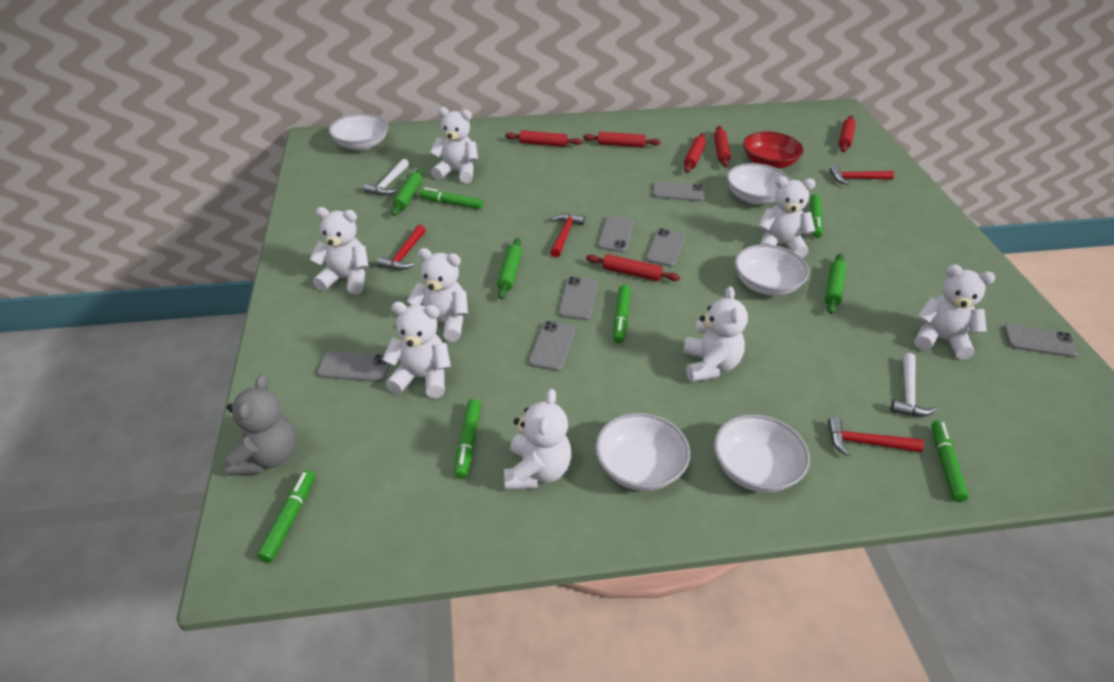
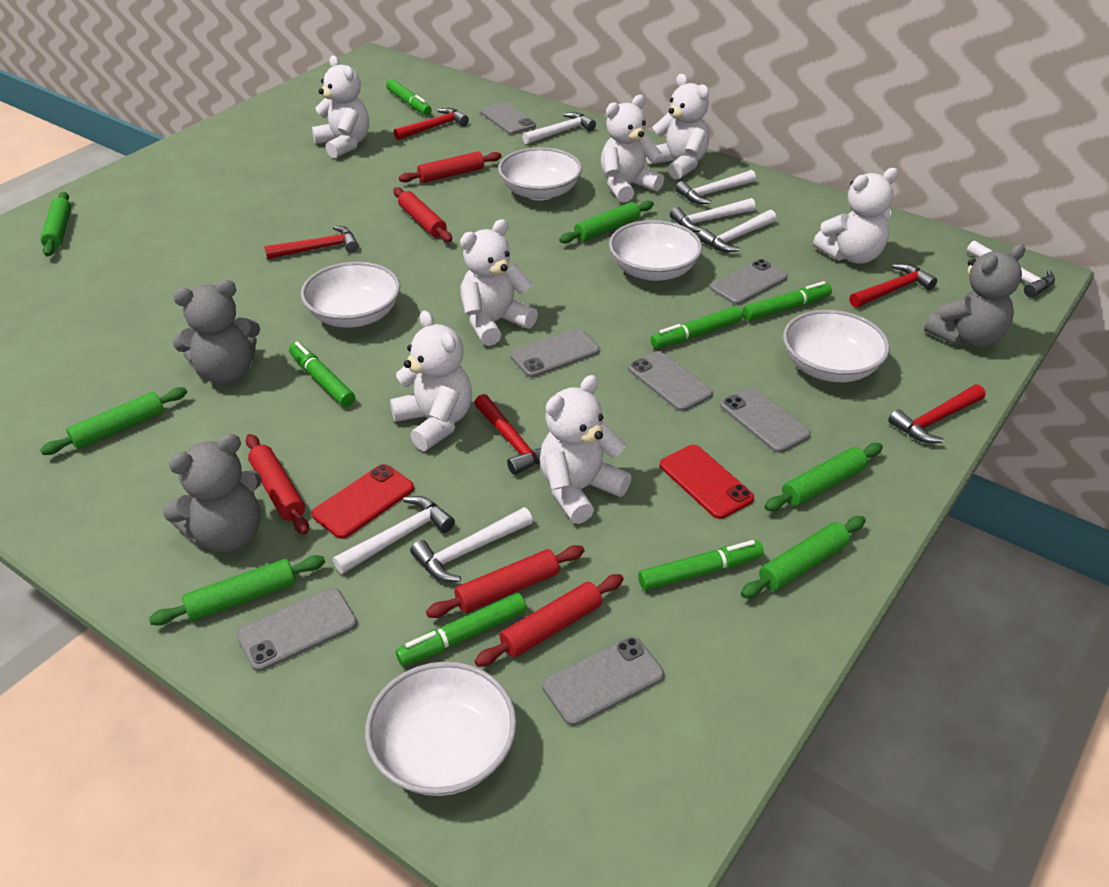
green rolling pin: [391,168,424,216] [497,238,522,299] [825,254,847,314] = 3 -> [40,387,187,455] [41,192,71,257] [149,555,325,625] [559,200,654,244] [741,516,866,598] [764,443,883,511] = 6
grey teddy bear: [225,374,296,476] = 1 -> [163,434,262,552] [173,280,260,384] [924,244,1025,348] = 3
red bowl: [743,131,804,169] = 1 -> none = 0
red hammer: [377,225,426,270] [550,213,585,257] [828,417,924,456] [830,165,894,185] = 4 -> [264,226,359,259] [394,108,469,140] [474,394,541,475] [850,264,937,308] [888,384,985,443] = 5
red phone: none = 0 -> [312,464,414,539] [660,445,754,519] = 2
red rolling pin: [505,130,582,147] [583,132,661,148] [586,254,680,281] [684,133,706,173] [714,126,731,167] [839,116,856,152] = 6 -> [246,434,309,535] [393,187,452,242] [399,152,502,183] [426,545,585,618] [475,574,624,667] = 5
white hammer: [364,159,409,195] [890,353,937,417] = 2 -> [333,496,455,574] [410,507,533,582] [522,112,596,145] [670,198,755,232] [675,170,756,204] [698,210,777,252] [967,240,1055,298] = 7
white teddy bear: [309,207,369,295] [382,302,451,398] [407,248,468,342] [430,107,478,183] [504,389,571,490] [683,286,748,382] [758,176,815,258] [915,264,995,360] = 8 -> [312,56,369,159] [390,310,472,451] [460,219,538,346] [540,375,631,524] [601,95,664,203] [646,74,709,180] [813,168,899,264] = 7

